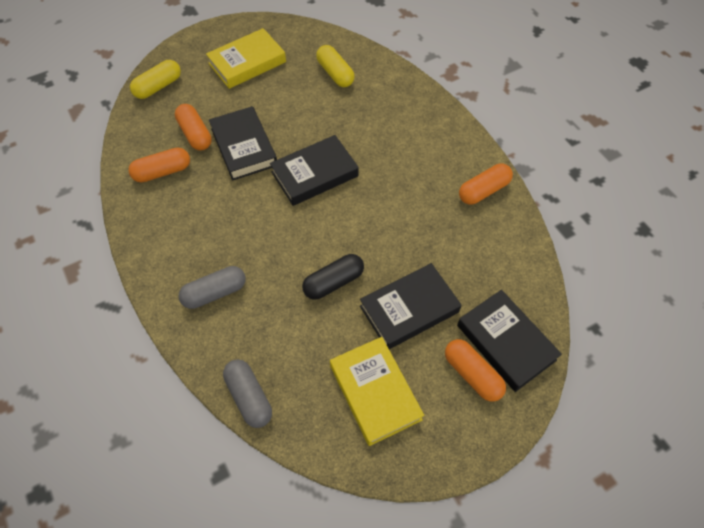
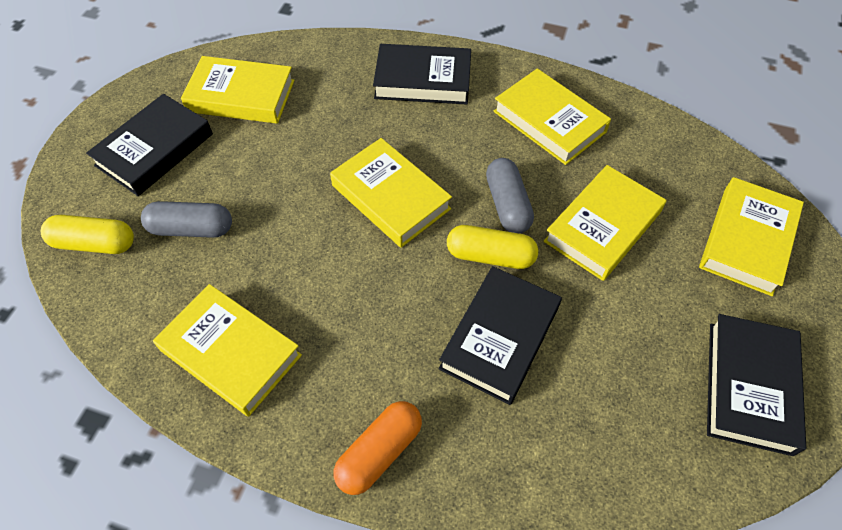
black capsule: [302,254,364,300] = 1 -> none = 0
orange capsule: [128,147,190,182] [175,104,212,150] [445,339,506,402] [459,164,513,205] = 4 -> [334,401,422,495] = 1
yellow book: [206,28,286,89] [330,337,424,446] = 2 -> [153,284,302,417] [181,56,294,124] [330,138,452,248] [493,69,611,165] [544,165,666,281] [699,177,804,296] = 6

